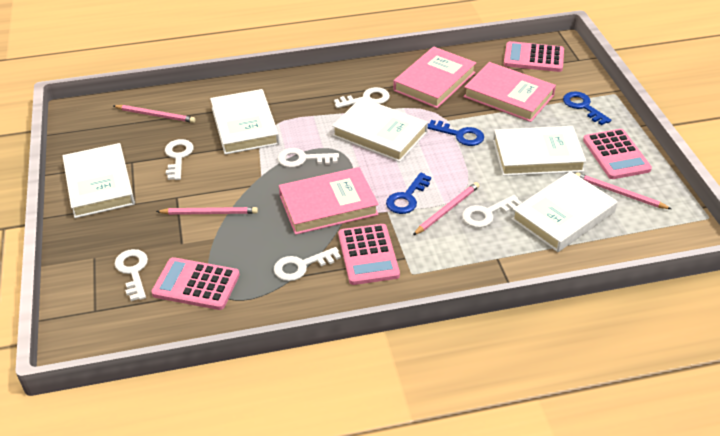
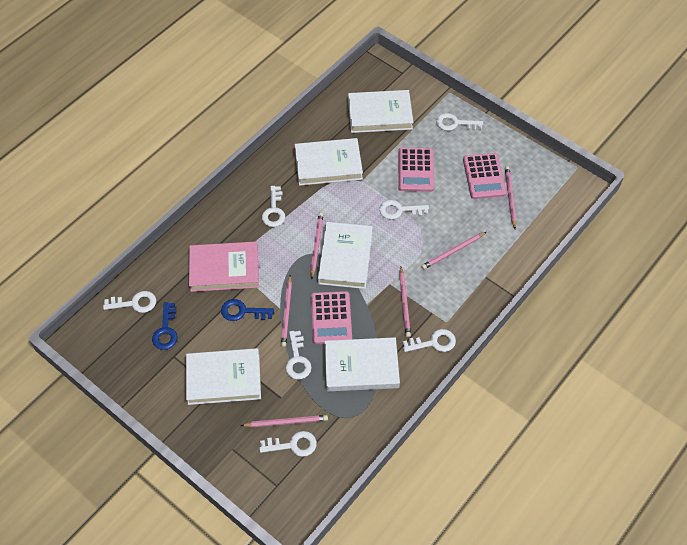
blue key: [386,172,431,214] [428,120,484,146] [563,91,611,125] = 3 -> [152,302,177,350] [221,299,274,321] = 2
pink book: [279,167,379,235] [393,47,476,108] [463,62,556,122] = 3 -> [189,242,259,292] = 1
pink calculator: [151,257,240,310] [338,224,400,285] [504,41,564,72] [583,129,652,179] = 4 -> [311,291,352,344] [398,147,434,192] [463,153,507,199] = 3
pink pencil: [114,105,196,123] [156,207,258,215] [413,182,480,235] [576,172,671,209] = 4 -> [241,415,328,427] [281,275,292,347] [310,213,323,279] [399,267,411,337] [421,232,486,270] [505,166,517,229] = 6
white key: [115,249,148,301] [165,139,194,180] [274,247,341,281] [277,148,339,168] [334,87,390,108] [462,195,522,228] = 6 -> [103,291,156,313] [260,431,317,457] [262,186,285,227] [286,331,312,379] [379,200,429,219] [403,329,456,352] [436,113,483,131] = 7

